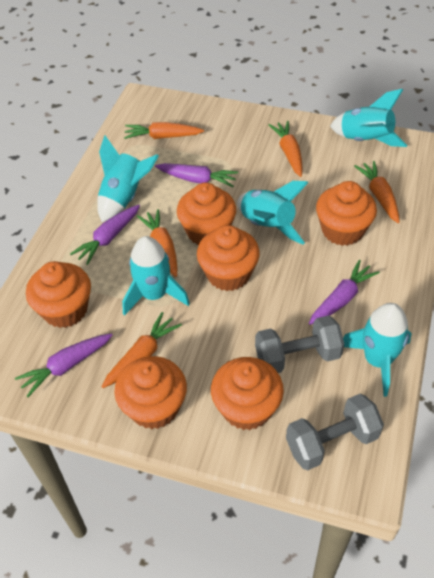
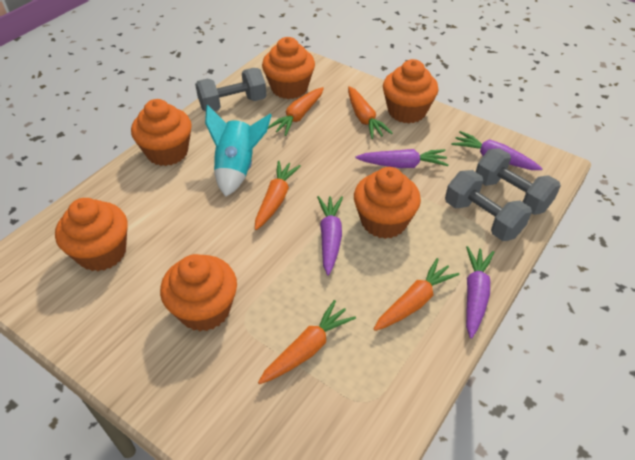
grey dumbbell: [255,315,344,373] [286,394,384,470] = 2 -> [195,68,267,112] [445,170,532,241] [476,148,561,215] = 3
turquoise rocket: [97,135,159,222] [122,236,190,316] [237,181,309,245] [330,89,407,147] [343,303,412,397] = 5 -> [205,105,272,197] = 1

